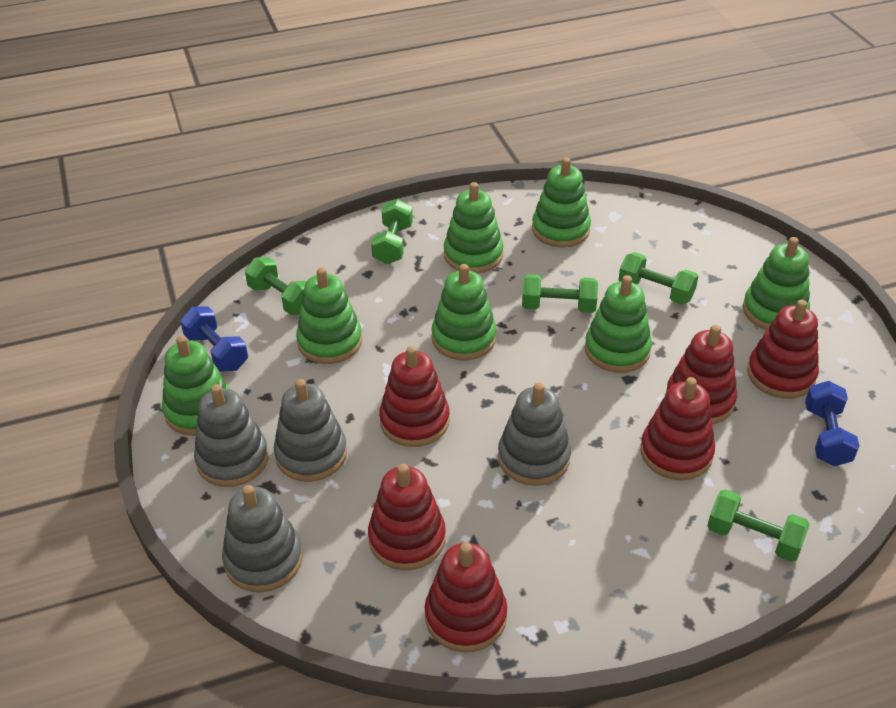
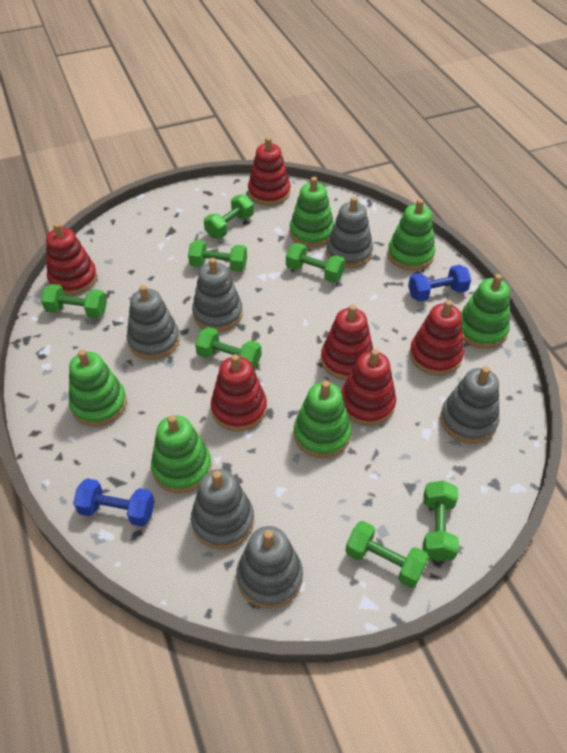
green dumbbell: [245,257,307,315] [371,199,413,264] [522,274,598,313] [618,252,698,305] [707,489,810,562] = 5 -> [41,284,107,319] [188,240,247,272] [195,327,262,369] [204,194,254,239] [286,243,345,283] [345,521,429,588] [423,480,459,562] = 7
green stacking toy: [162,335,230,436] [296,267,362,364] [431,264,497,361] [444,182,503,274] [532,157,591,247] [585,275,652,373] [743,237,810,330] = 7 -> [69,350,127,427] [151,415,212,493] [290,177,334,247] [294,381,351,458] [387,199,435,271] [461,274,510,349] = 6
grey stacking toy: [194,384,269,487] [222,485,303,592] [274,379,347,482] [498,383,571,486] = 4 -> [127,285,180,360] [191,469,254,550] [192,258,243,332] [236,526,303,609] [326,197,373,268] [440,366,499,444] = 6

